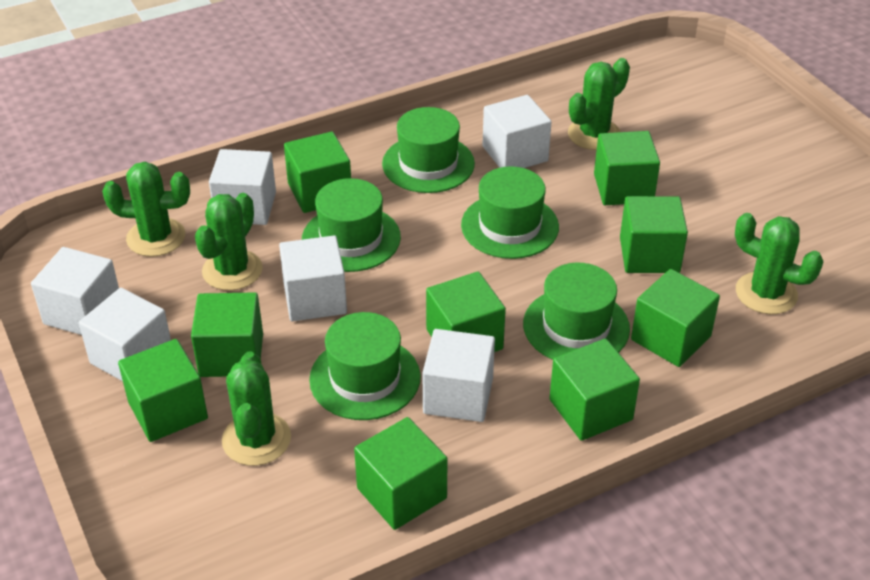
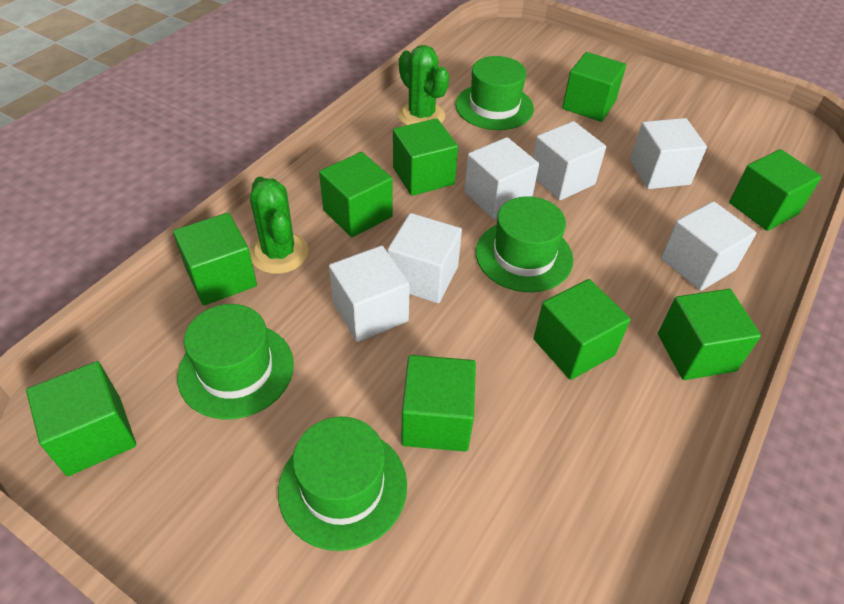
green cactus: [102,162,190,257] [195,193,263,290] [222,352,291,466] [568,58,630,150] [735,213,823,314] = 5 -> [250,177,309,274] [398,45,449,125] = 2
green hat: [302,178,401,272] [309,312,421,420] [382,107,475,193] [461,166,559,259] [523,263,630,360] = 5 -> [177,304,294,419] [278,417,407,551] [455,56,534,130] [476,196,573,292] = 4

